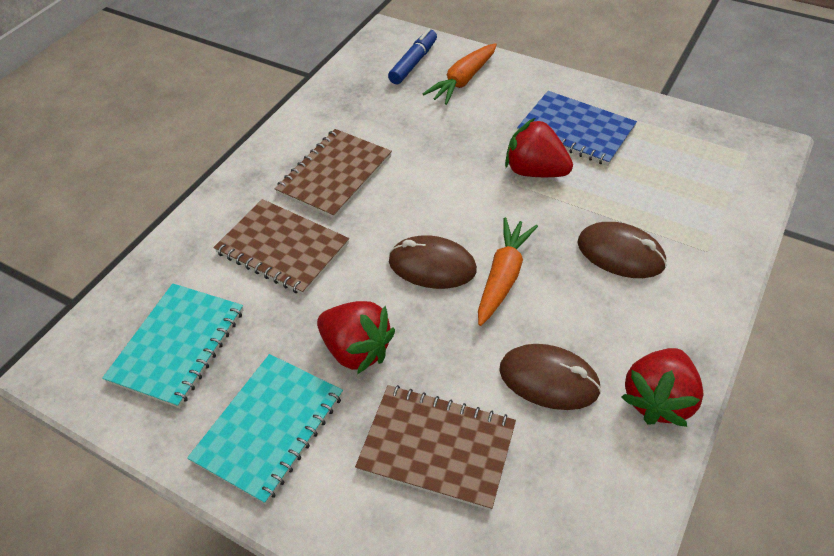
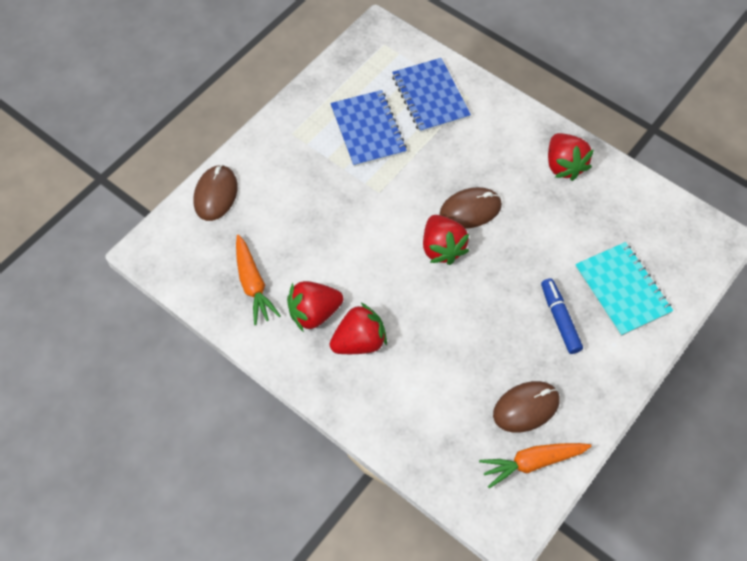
blue notebook: [517,91,637,166] = 1 -> [330,90,407,167] [392,58,471,133] = 2
brown notebook: [213,199,349,295] [275,129,392,219] [355,385,516,511] = 3 -> none = 0
red strawberry: [317,301,395,374] [505,118,573,177] [621,348,704,427] = 3 -> [287,281,343,332] [330,303,387,354] [423,215,469,265] [548,133,594,181] = 4
turquoise notebook: [102,283,243,408] [187,354,343,504] = 2 -> [575,242,673,336] = 1

